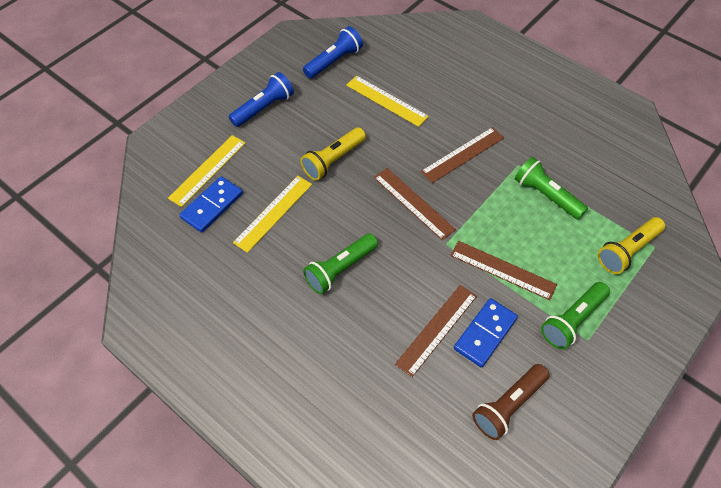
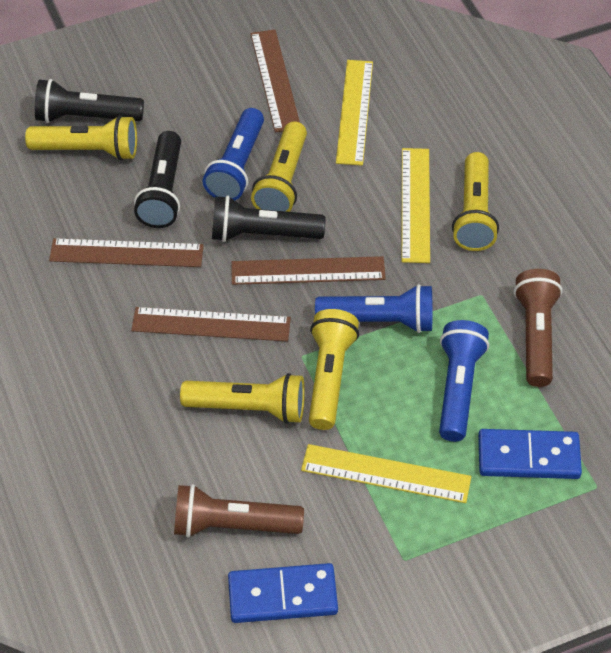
black flashlight: none = 0 -> [35,79,144,123] [134,131,181,228] [212,195,326,242] = 3
blue flashlight: [228,72,294,127] [303,26,363,79] = 2 -> [203,108,264,200] [315,284,433,333] [439,320,489,442] = 3
brown flashlight: [472,364,550,440] = 1 -> [174,484,304,538] [514,269,563,387] = 2
green flashlight: [303,233,378,294] [515,157,588,220] [541,282,610,349] = 3 -> none = 0
yellow flashlight: [300,127,366,181] [598,217,665,274] = 2 -> [25,115,137,160] [180,373,305,424] [251,121,307,212] [309,309,359,430] [452,152,499,251] = 5

